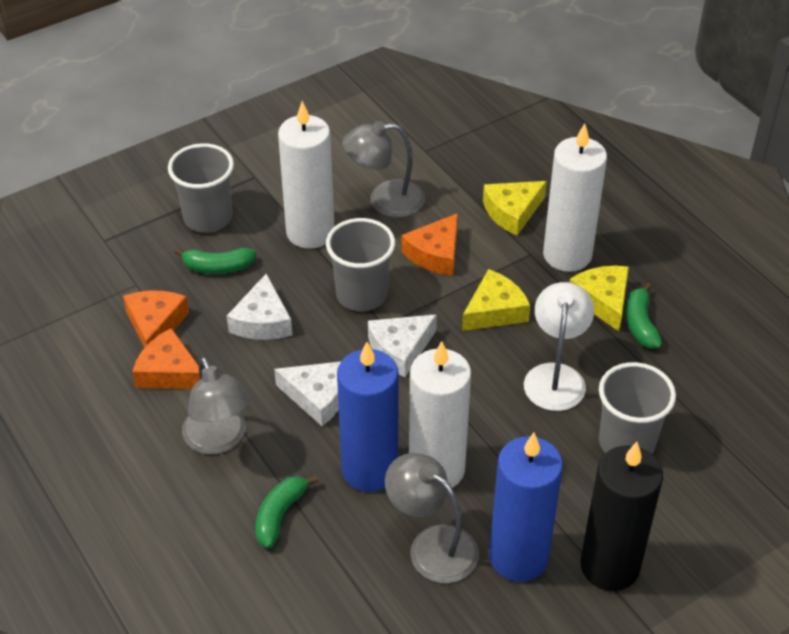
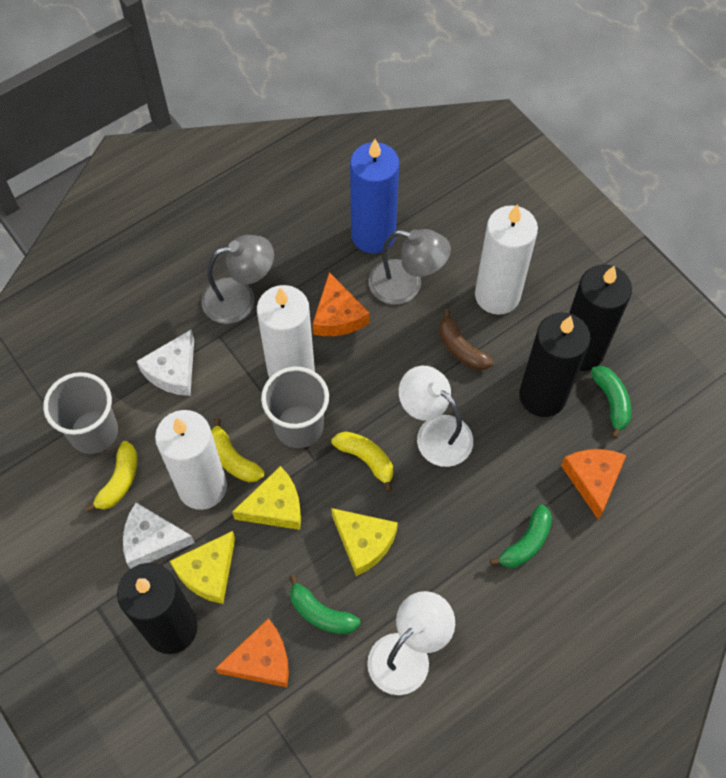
black candle: [581,442,663,591] = 1 -> [117,563,198,654] [519,313,590,417] [569,264,632,371] = 3
blue candle: [337,342,399,492] [489,432,563,582] = 2 -> [350,139,399,254] = 1
brown banana: none = 0 -> [439,309,494,370] = 1
grey cup: [168,143,234,233] [326,218,395,311] [599,362,676,454] = 3 -> [43,372,118,454] [261,367,329,448] = 2
grey lamp: [182,356,250,454] [342,121,425,217] [385,453,479,583] = 3 -> [201,235,274,324] [369,229,451,305] = 2
white cheese: [227,274,292,340] [274,361,341,426] [368,314,437,377] = 3 -> [123,502,195,569] [136,330,194,396] = 2
white lamp: [524,282,594,411] = 1 -> [367,591,455,695] [399,366,473,467] = 2
yellow banana: none = 0 -> [85,441,138,513] [211,418,265,482] [331,432,393,492] = 3

